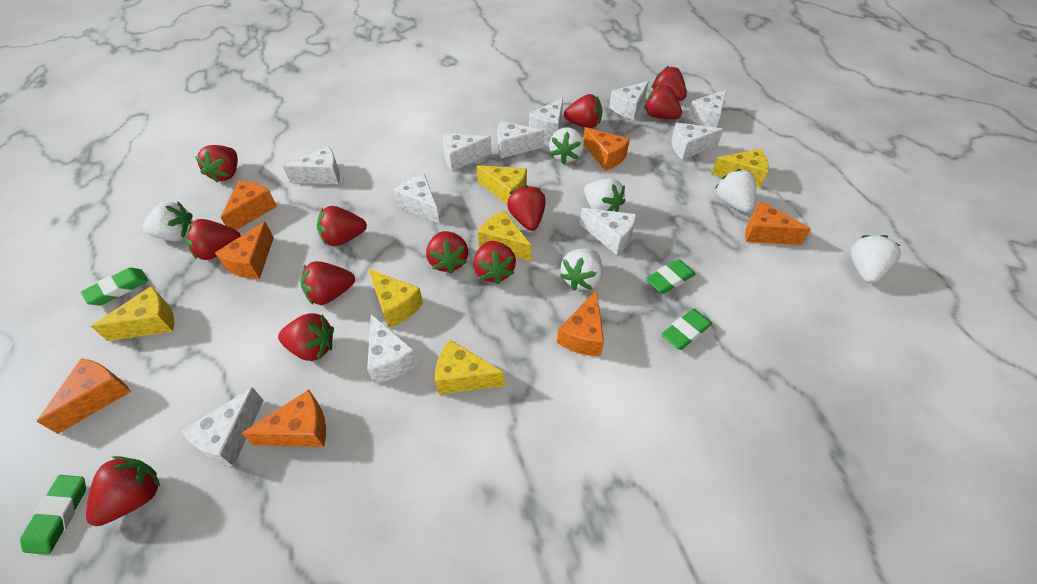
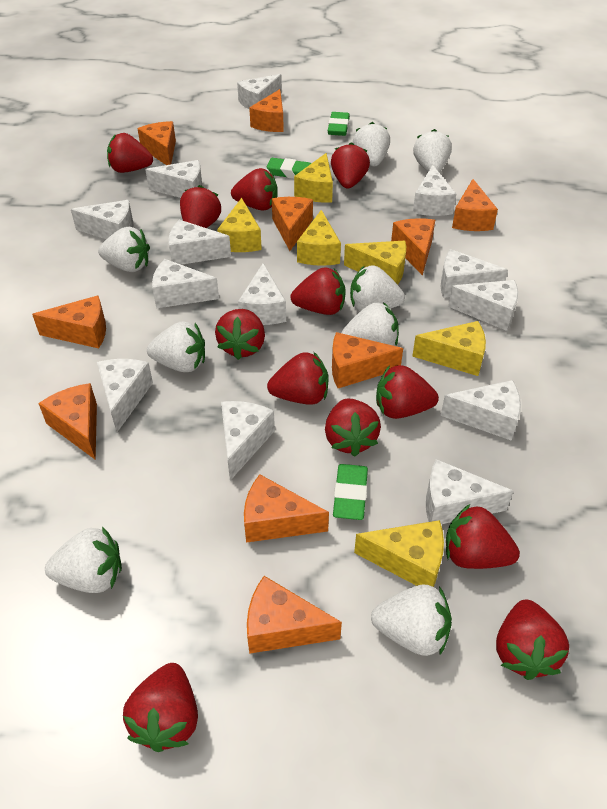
green eraser: [20,475,86,555] [81,268,148,305] [646,259,696,294] [661,309,712,350] = 4 -> [267,158,311,179] [328,112,350,136] [333,464,368,520] = 3
orange cheese: [37,358,131,434] [215,222,274,279] [221,181,277,230] [241,390,326,447] [557,290,604,356] [583,127,630,171] [745,201,811,245] = 7 -> [32,296,106,348] [38,383,97,460] [137,121,176,165] [244,474,329,543] [247,576,342,654] [249,89,284,132] [272,197,313,251] [332,332,403,388] [391,218,435,276] [452,179,498,231] = 10
white cheese: [182,387,264,467] [283,146,340,184] [367,314,418,383] [393,174,440,224] [443,133,491,171] [497,121,545,158] [529,97,563,139] [580,208,636,255] [609,81,649,120] [671,123,724,160] [687,89,727,127] = 11 -> [71,200,133,239] [97,359,153,432] [145,160,202,198] [152,259,219,308] [168,220,231,265] [221,401,275,481] [237,74,282,109] [238,263,286,325] [413,165,456,216] [426,459,513,524] [441,249,508,298] [441,380,521,441] [448,280,518,331] = 13
white strawberry: [143,202,193,241] [549,128,584,164] [560,249,603,290] [584,178,625,212] [715,169,756,213] [850,235,901,283] = 6 -> [45,527,122,593] [98,227,150,272] [147,321,205,372] [341,302,399,346] [350,265,405,311] [353,122,390,167] [371,585,452,656] [413,129,452,172] = 8

